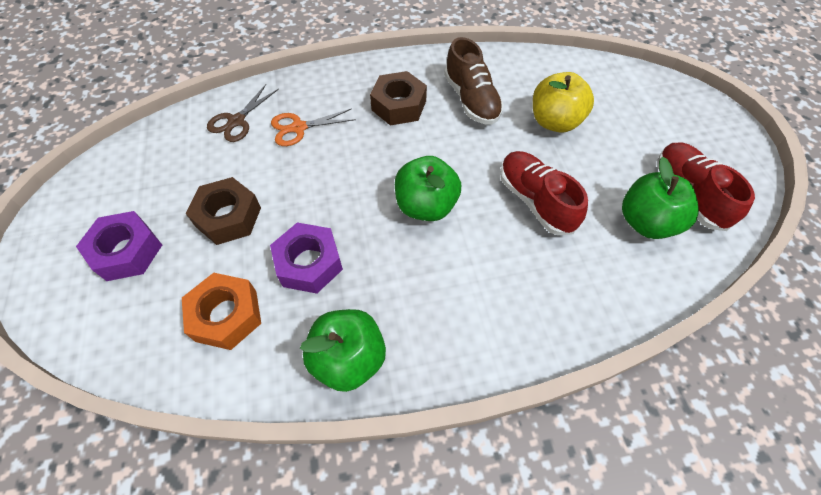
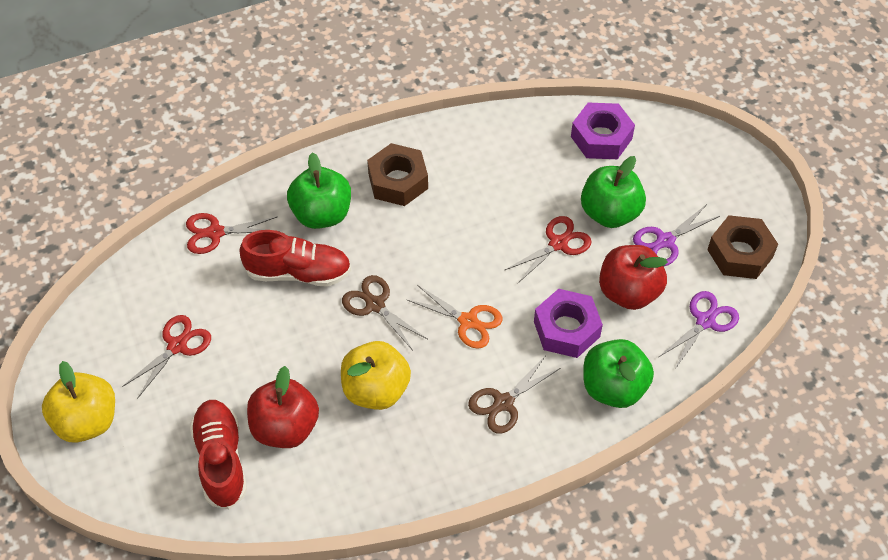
brown scissors: [207,84,279,142] = 1 -> [342,275,427,349] [468,357,561,434] = 2
brown shoe: [444,37,504,125] = 1 -> none = 0
orange nut: [182,273,261,350] = 1 -> none = 0
purple scissors: none = 0 -> [633,204,720,266] [659,291,739,369] = 2
red apple: none = 0 -> [247,366,319,448] [599,245,668,310] = 2
red scissors: none = 0 -> [122,315,211,399] [186,213,278,254] [504,216,591,284] = 3
yellow apple: [533,72,594,132] = 1 -> [42,361,115,443] [341,341,411,410] = 2

